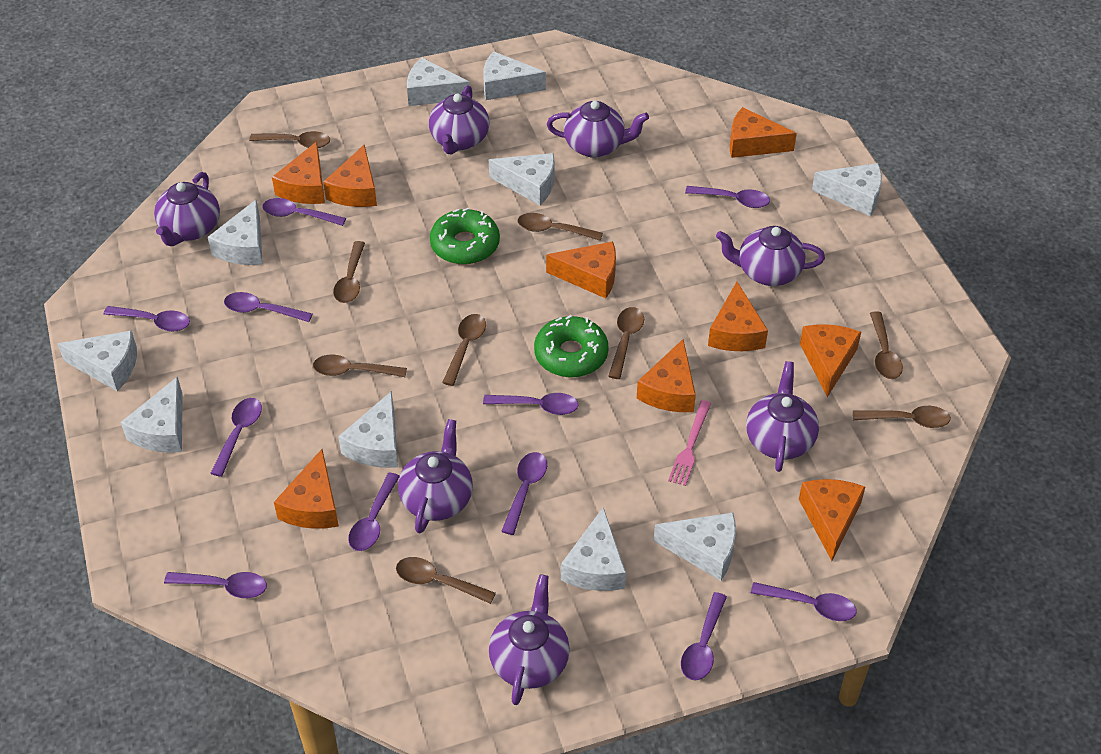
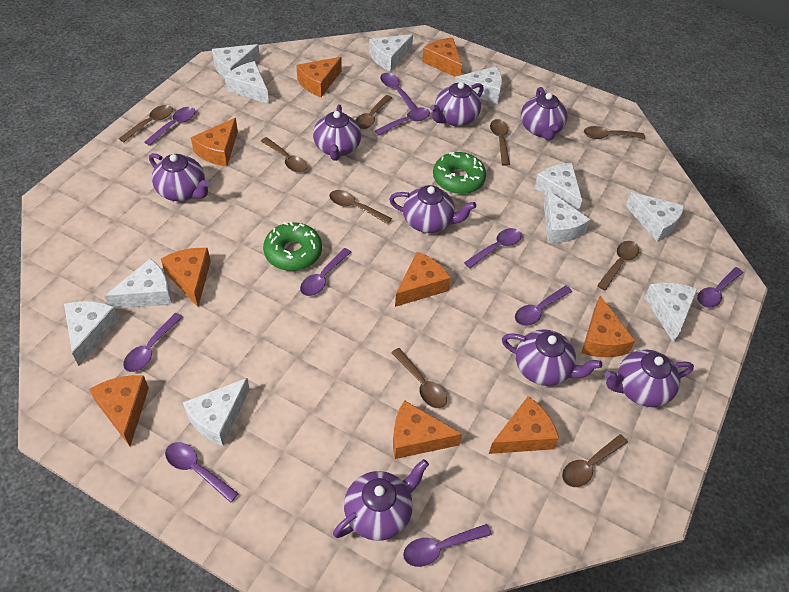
pink fork: [668,400,711,486] = 1 -> none = 0
purple spoon: [104,306,190,332] [164,572,267,598] [210,398,262,477] [224,292,312,322] [262,198,346,226] [348,473,400,551] [483,393,578,415] [501,452,547,535] [681,592,727,680] [685,186,770,208] [751,582,856,621] = 11 -> [123,313,183,372] [145,107,195,146] [165,442,239,503] [300,248,351,296] [375,107,430,136] [380,73,417,110] [403,524,492,567] [464,228,522,268] [515,286,572,326] [697,267,743,308] = 10
purple teapot: [154,172,220,246] [398,419,473,533] [429,85,489,155] [489,574,570,705] [547,101,649,157] [716,226,825,286] [746,361,819,472] = 7 -> [149,153,210,201] [313,104,361,161] [333,459,429,541] [389,185,476,233] [430,82,484,126] [502,329,602,386] [521,87,567,140] [605,350,694,407] = 8
white cheese: [57,330,137,391] [120,377,183,453] [208,200,263,265] [338,391,398,468] [407,58,470,106] [483,51,546,100] [489,153,554,205] [561,508,626,591] [654,512,736,581] [812,163,882,217] = 10 -> [64,301,119,366] [105,258,172,309] [183,378,250,446] [212,44,260,78] [225,61,269,104] [369,34,413,72] [454,66,502,104] [534,163,582,211] [544,190,591,243] [625,192,684,242] [644,283,698,343] = 11

